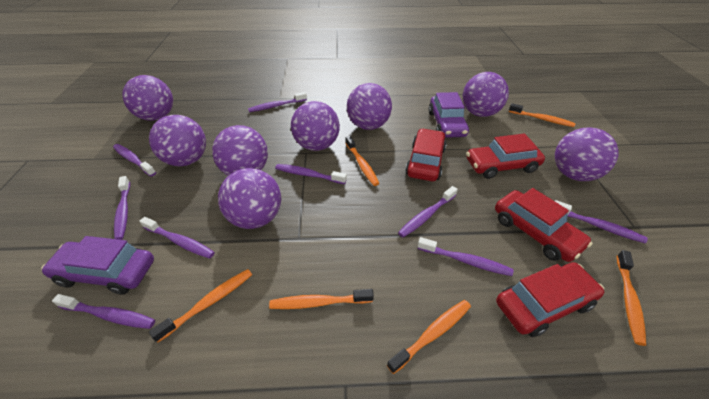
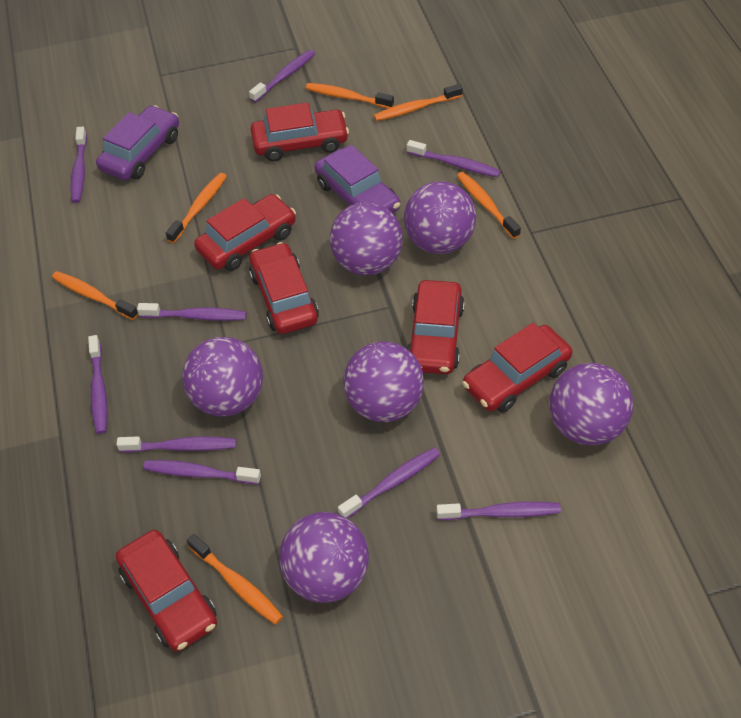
purple ball: [122,75,173,121] [149,115,206,166] [212,125,268,176] [218,168,281,229] [291,101,340,151] [347,83,392,130] [463,72,509,117] [555,127,618,181] = 8 -> [183,337,263,417] [279,512,369,603] [330,202,403,275] [343,341,424,422] [404,181,476,254] [549,363,633,445] = 6
red car: [405,128,447,181] [466,133,545,179] [495,188,592,262] [496,262,604,337] = 4 -> [116,530,217,652] [194,194,296,271] [249,242,319,334] [251,102,349,161] [407,280,465,374] [462,323,572,413] = 6

